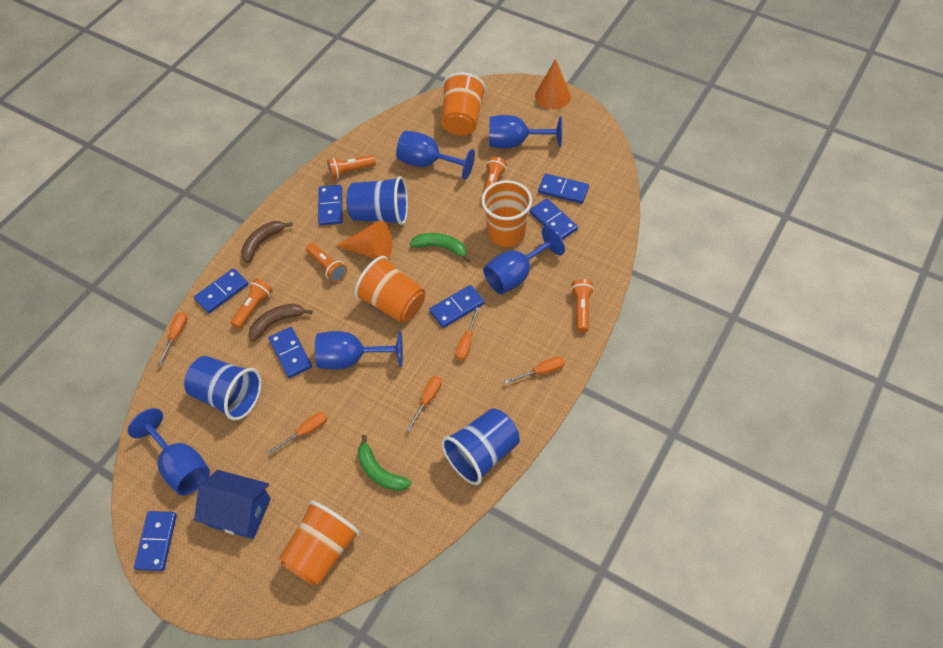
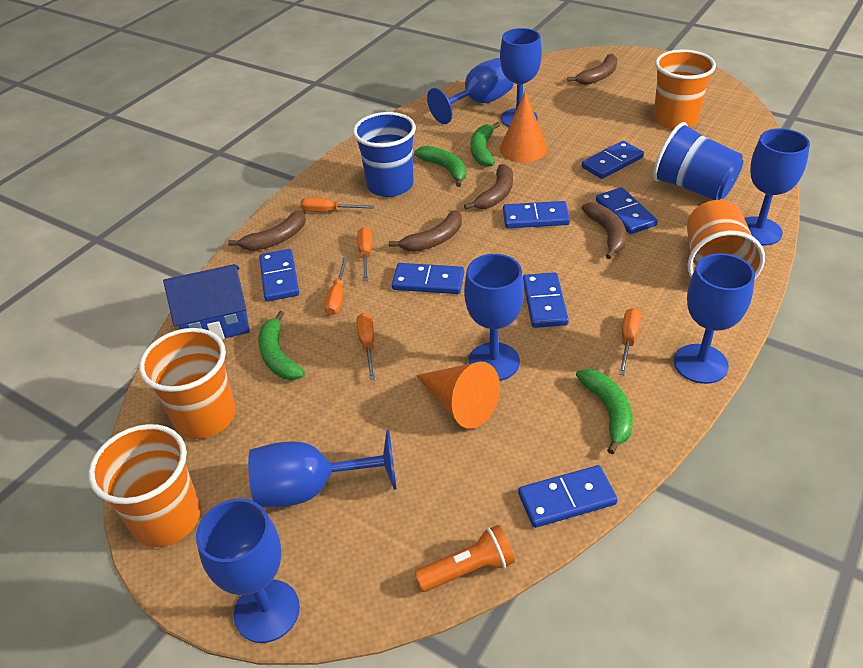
blue cup: [184,356,262,421] [346,176,408,225] [441,408,520,485] = 3 -> [353,112,416,197] [653,122,743,200] = 2
blue goblet: [128,408,210,495] [315,331,403,370] [396,131,475,180] [483,226,565,294] [489,115,562,148] = 5 -> [196,499,300,643] [248,430,397,507] [427,58,514,124] [464,254,524,381] [500,28,542,127] [674,253,755,384] [744,128,810,246] = 7
brown banana: [241,221,293,263] [249,303,312,342] = 2 -> [228,210,306,251] [389,210,462,252] [464,164,513,210] [567,54,617,85] [582,202,626,259] = 5
green banana: [358,435,411,491] [410,233,470,262] = 2 -> [258,311,305,380] [414,146,466,187] [471,122,500,167] [576,369,633,454] = 4
orange flashlight: [231,279,273,329] [306,243,347,282] [327,155,376,179] [481,157,507,199] [571,279,594,332] = 5 -> [414,525,515,592] = 1

